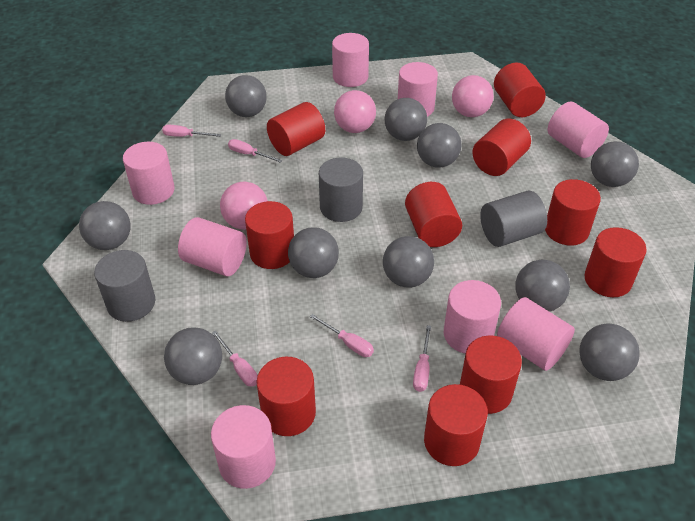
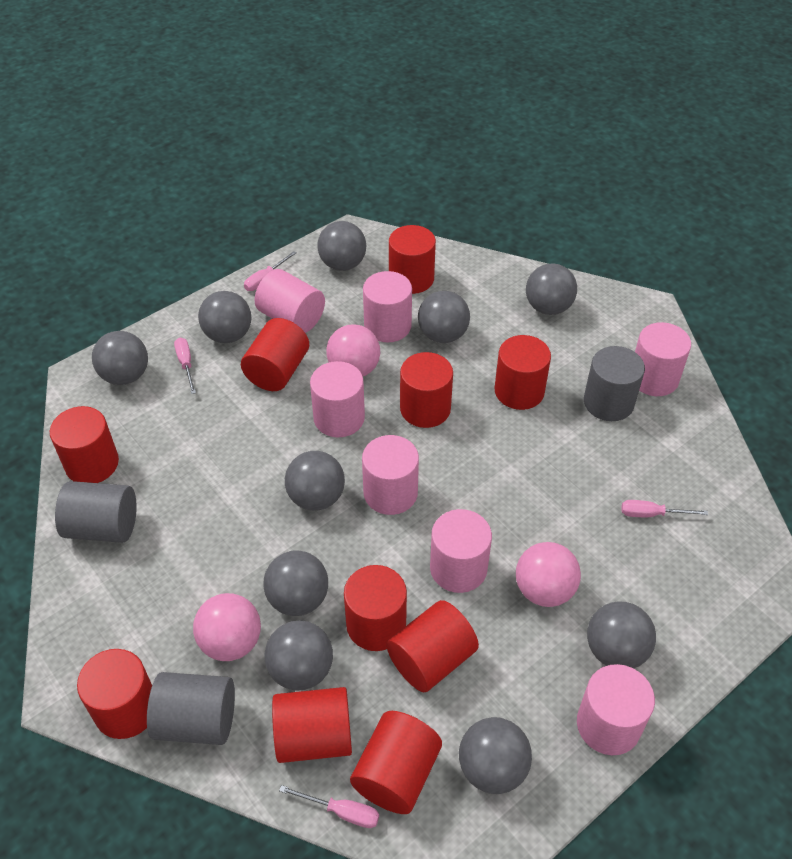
pink cylinder: [123,142,175,205] [178,217,247,276] [211,405,276,489] [332,33,369,87] [398,62,438,117] [444,280,501,354] [497,297,575,371] [548,102,609,158] = 8 -> [255,269,325,333] [310,361,365,437] [362,435,419,515] [363,271,412,343] [430,509,492,593] [577,664,655,755] [635,322,691,396] = 7
pink screwdriver: [162,125,221,137] [212,330,258,387] [228,139,283,163] [310,314,374,357] [413,325,431,392] = 5 -> [174,338,196,394] [244,251,297,291] [279,785,379,828] [621,500,708,517] = 4

